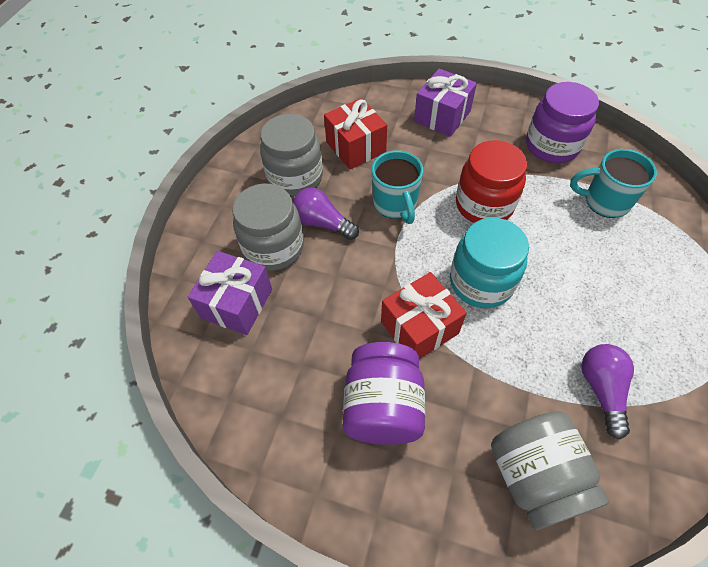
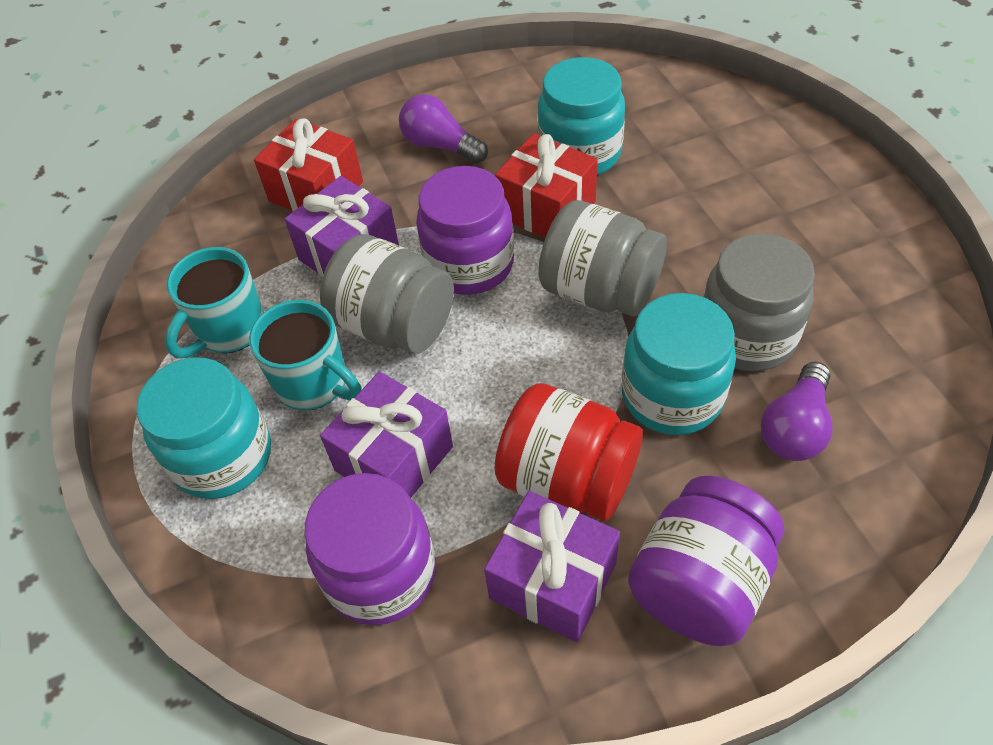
purple gift: [188,251,272,335] [414,69,477,137] = 2 -> [285,176,399,277] [320,371,453,498] [484,491,620,642] = 3
purple jar: [343,342,425,445] [526,82,599,163] = 2 -> [305,473,436,625] [416,166,514,295] [628,476,784,646] = 3
turquoise jar: [450,218,529,308] = 1 -> [137,357,271,499] [538,57,625,175] [622,293,736,435] = 3

